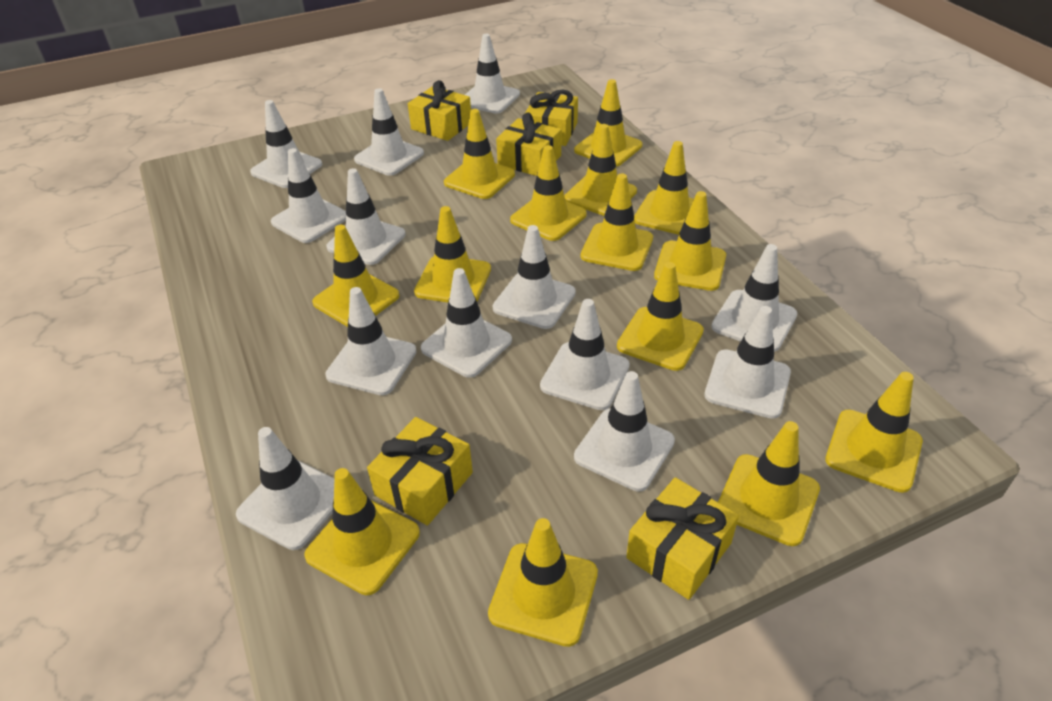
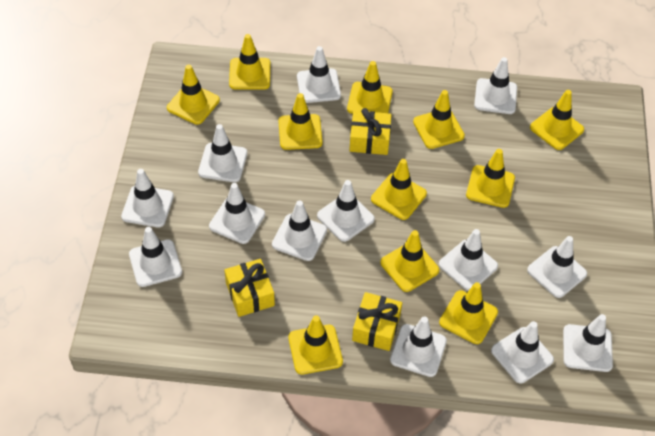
yellow gift: [367,417,473,525] [408,80,471,141] [496,113,561,176] [525,89,578,146] [626,477,739,600] = 5 -> [224,259,275,317] [349,108,391,155] [352,292,402,351] = 3
yellow traffic cone: [304,468,420,595] [312,225,399,327] [414,206,491,302] [444,109,515,199] [488,518,598,647] [510,145,587,241] [564,124,637,216] [574,79,642,167] [581,174,653,271] [617,262,704,371] [634,141,694,235] [654,191,726,291] [718,421,820,546] [825,372,923,493] = 14 -> [167,65,220,125] [229,34,270,90] [278,93,323,150] [288,315,343,375] [347,61,393,114] [371,159,427,220] [380,230,439,292] [413,90,465,149] [439,282,498,344] [466,149,515,208] [530,90,584,150] = 11

